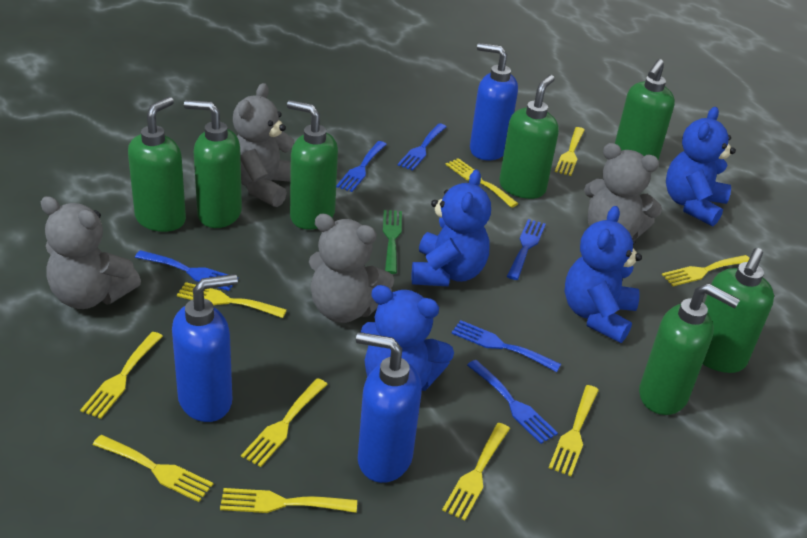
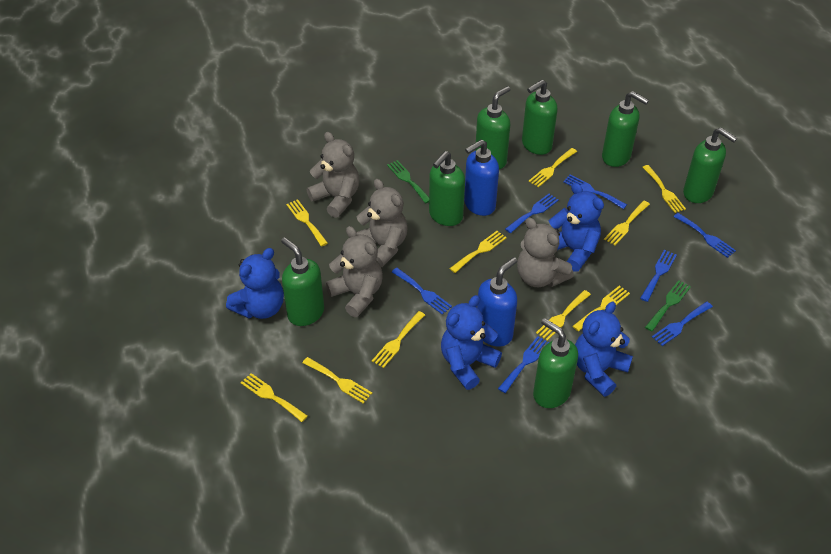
blue fork: [135,250,238,291] [336,141,387,192] [398,123,447,171] [451,320,561,372] [467,360,558,444] [507,219,546,280] = 6 -> [392,268,452,315] [498,336,549,393] [505,194,559,233] [563,175,627,209] [640,250,677,302] [652,302,713,346] [673,213,736,258] = 7
blue soap dispenser: [172,274,238,422] [356,332,422,483] [470,43,518,160] = 3 -> [464,139,499,216] [477,257,517,347] = 2
green fork: [383,210,402,274] = 1 -> [387,160,429,204] [645,280,691,332] = 2

